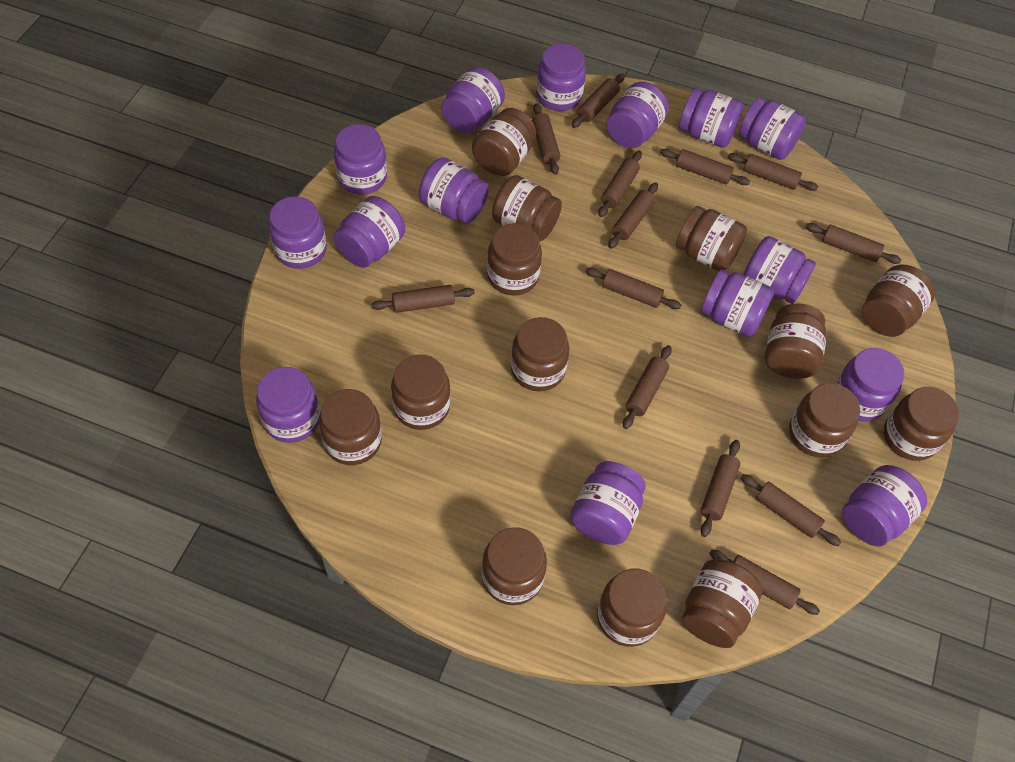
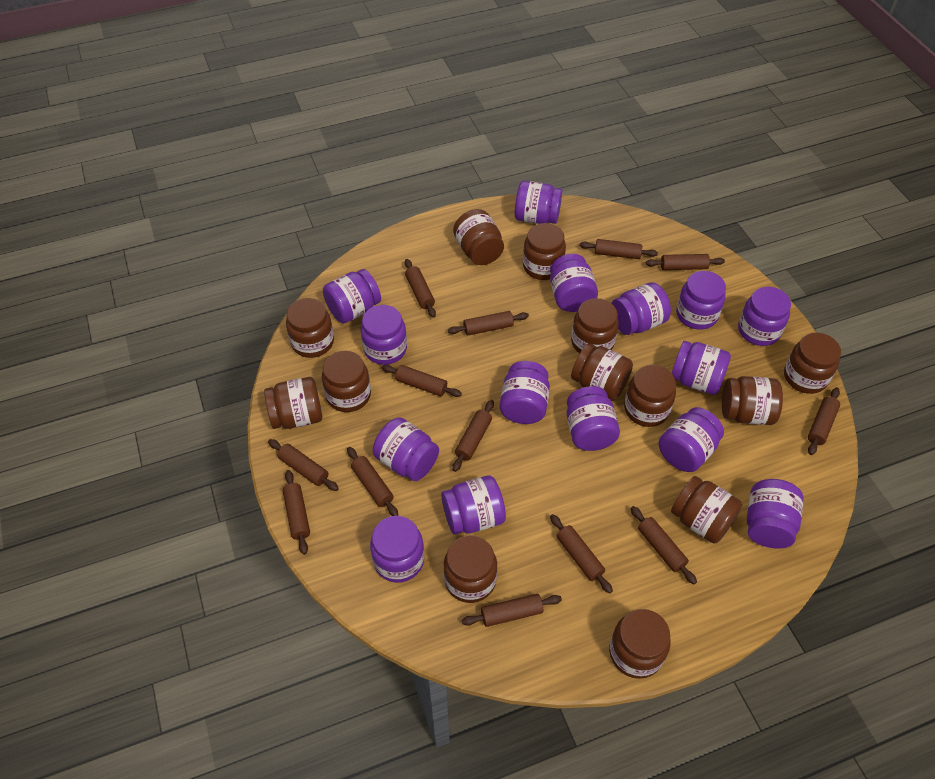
brown jar: [319,389,382,465] [391,355,451,430] [472,108,536,176] [482,527,547,605] [487,223,542,295] [492,175,562,241] [511,317,569,391] [597,569,667,647] [676,206,747,272] [682,559,763,648] [765,303,827,379] [789,383,860,458] [862,265,935,337] [884,387,959,461] = 14 -> [264,377,322,429] [286,298,334,358] [322,351,371,412] [443,535,497,603] [453,209,504,265] [523,223,566,280] [571,298,619,353] [571,343,633,401] [609,609,671,679] [624,365,676,427] [671,476,742,544] [722,376,783,425] [784,333,841,394] = 13

